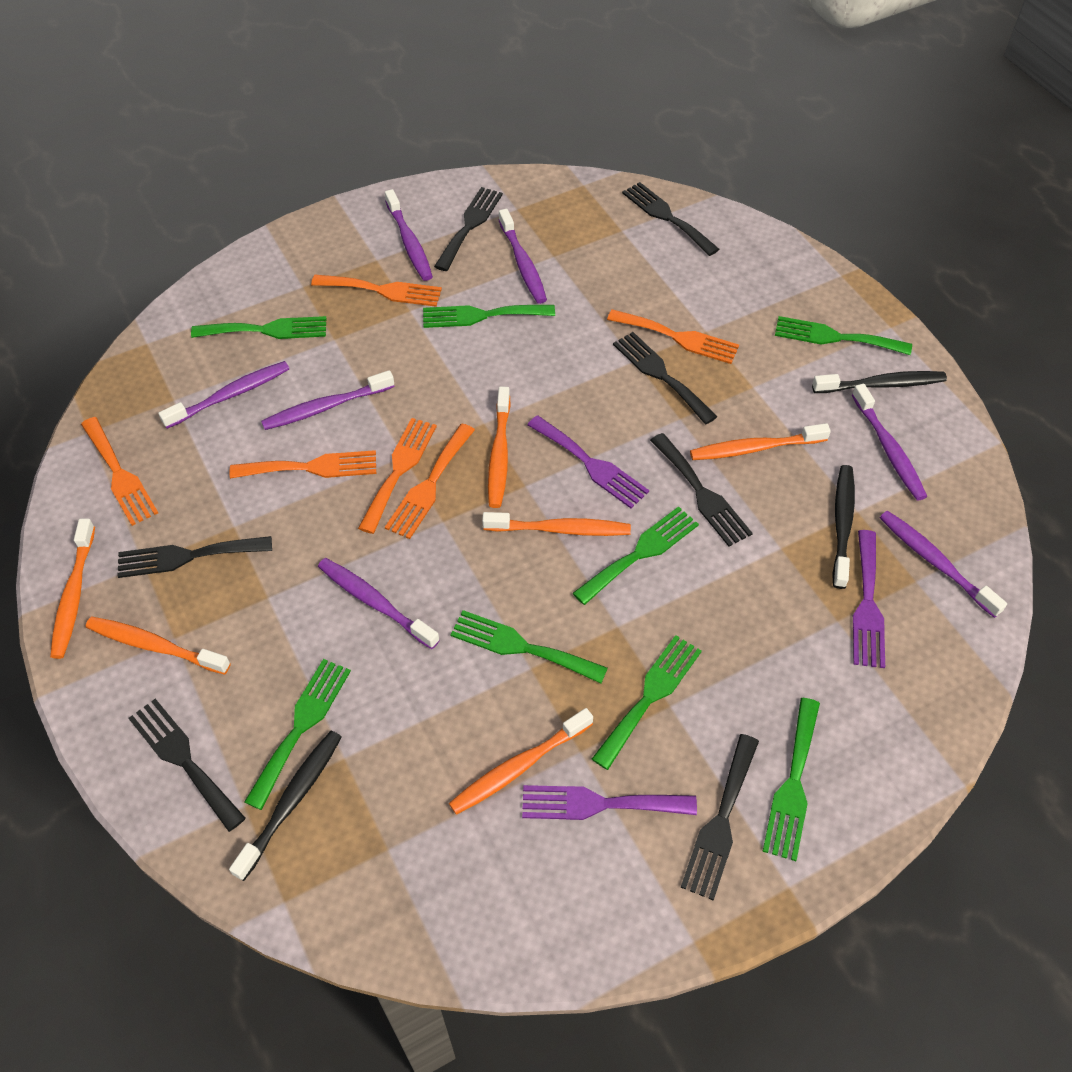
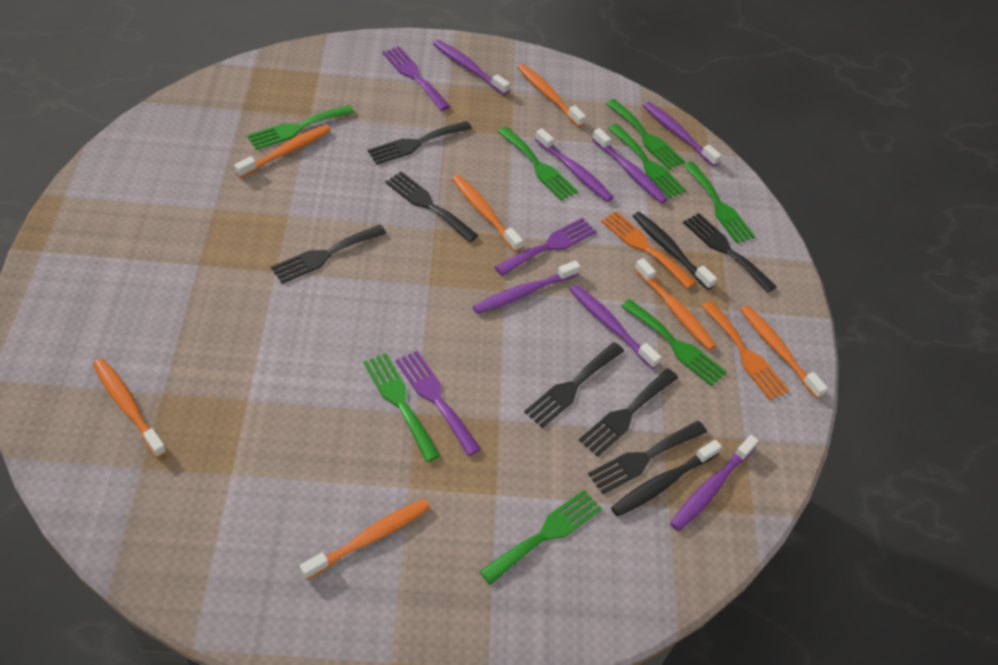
black toothbrush: [229,731,342,881] [812,371,947,393] [832,465,855,589] = 3 -> [611,440,722,517] [633,212,717,290] = 2
orange fork: [81,417,158,526] [229,450,376,479] [311,275,442,307] [358,418,437,534] [385,424,475,539] [607,309,739,364] = 6 -> [601,211,696,289] [701,301,789,400] = 2
orange toothbrush: [50,519,95,659] [86,617,231,674] [449,708,593,815] [482,512,631,536] [488,387,511,508] [690,423,831,460] = 6 -> [93,358,167,458] [234,125,331,178] [300,499,430,580] [452,175,523,252] [517,64,586,127] [635,258,716,350] [741,305,828,399] = 7

